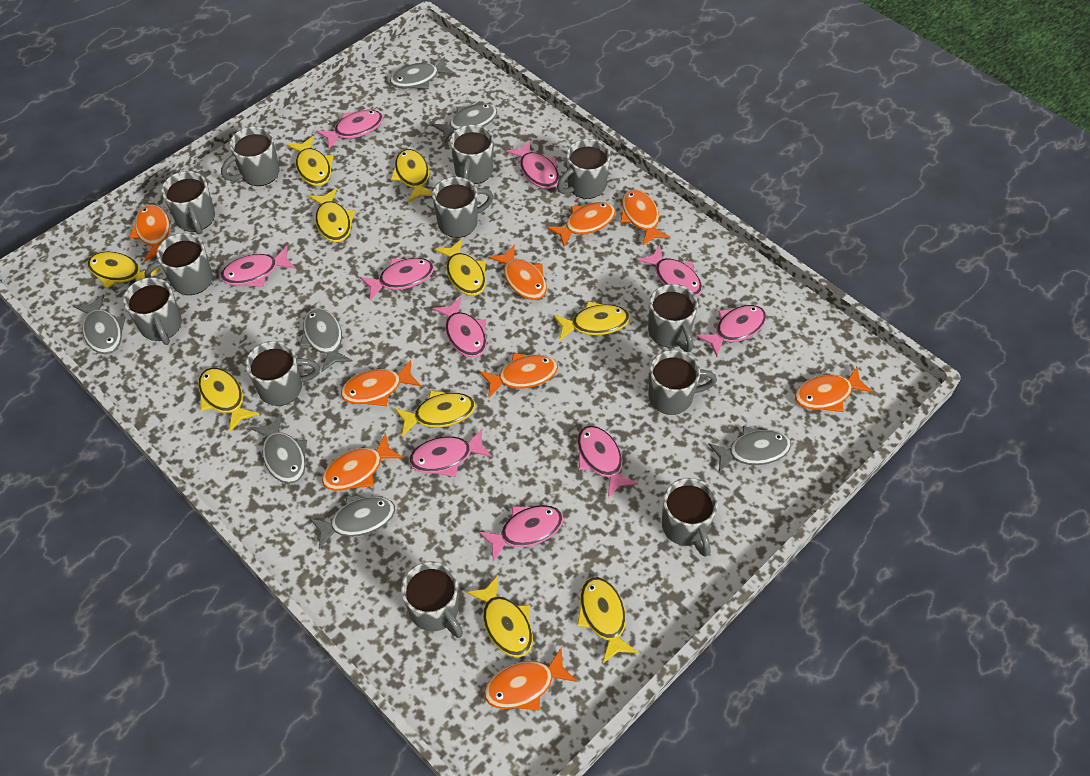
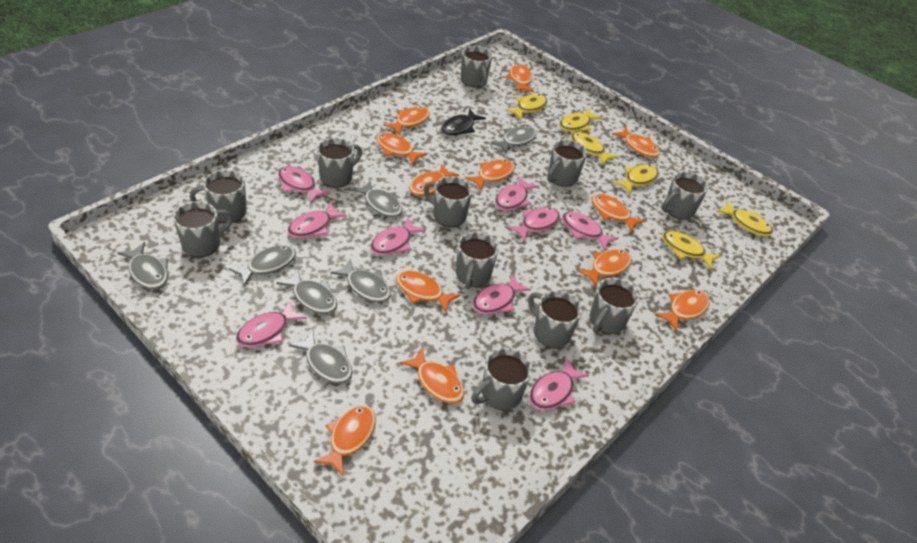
black fish: none = 0 -> [441,109,486,136] = 1
grey mug: [123,277,182,345] [144,233,213,295] [161,171,215,235] [221,127,279,186] [245,341,320,406] [401,561,463,638] [432,177,494,238] [450,125,494,184] [557,139,610,199] [648,284,698,352] [649,350,717,415] [662,478,718,557] = 12 -> [173,201,233,257] [189,170,247,223] [317,138,362,188] [424,176,473,227] [456,232,499,289] [461,46,492,87] [471,348,532,410] [528,290,582,348] [547,139,587,187] [590,278,639,334] [662,171,709,220] = 11
orange fish: [129,204,170,262] [322,433,403,491] [341,360,421,406] [479,353,558,398] [484,647,577,711] [489,244,547,300] [547,202,615,247] [620,189,670,246] [795,367,873,412] = 9 -> [313,405,376,477] [376,133,427,165] [383,106,430,135] [396,271,460,313] [400,347,465,403] [409,164,459,196] [465,159,515,190] [506,64,535,92] [577,249,632,287] [592,194,646,232] [612,127,660,158] [655,290,710,332] = 12
pink fish: [221,246,296,287] [316,110,383,149] [360,258,434,300] [409,429,492,477] [433,297,487,358] [478,505,563,562] [506,140,559,189] [577,426,639,498] [637,245,702,297] [696,305,766,357] = 10 -> [236,301,307,348] [278,166,330,203] [287,202,347,238] [370,217,426,256] [472,274,531,315] [495,176,539,211] [507,207,560,242] [529,358,589,410] [562,212,619,250] = 9
yellow fish: [87,251,161,289] [198,368,260,432] [287,136,334,186] [308,188,355,242] [391,149,432,203] [395,390,475,436] [434,239,486,296] [466,576,533,658] [553,301,630,341] [577,577,638,664] = 10 -> [505,94,547,120] [559,108,602,132] [571,132,618,165] [613,164,659,195] [662,231,721,269] [716,201,773,236] = 6

